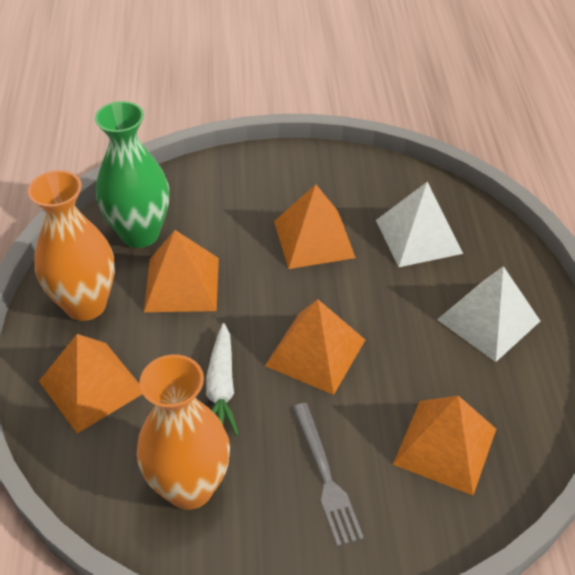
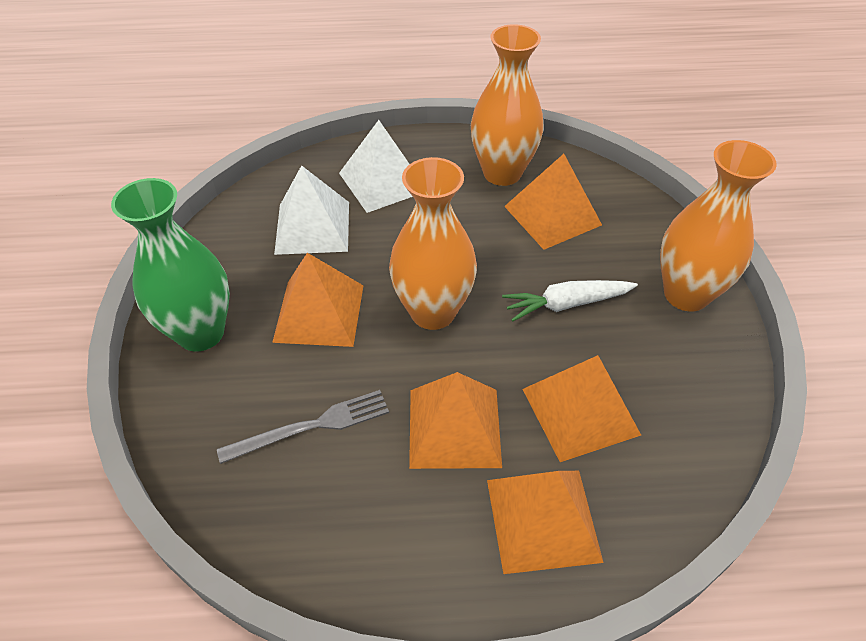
orange vase: [28,170,115,321] [137,354,230,510] = 2 -> [389,157,477,330] [471,24,543,186] [660,140,777,312] = 3

